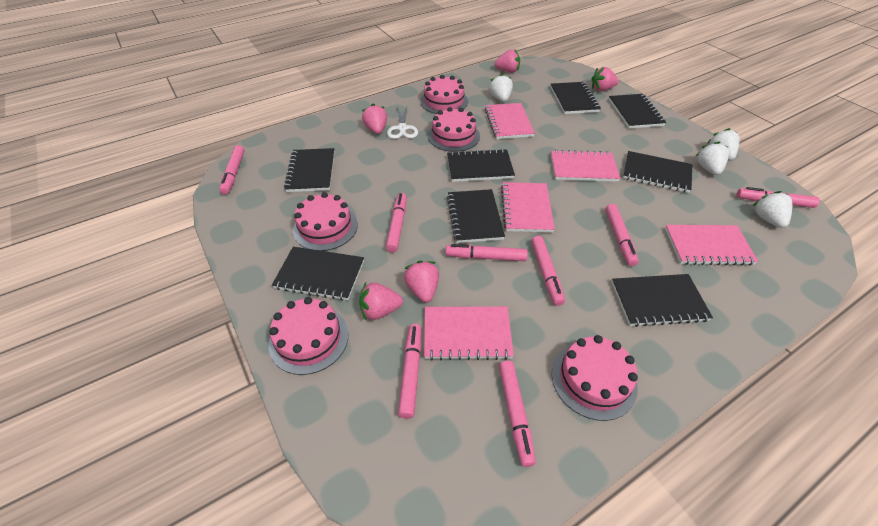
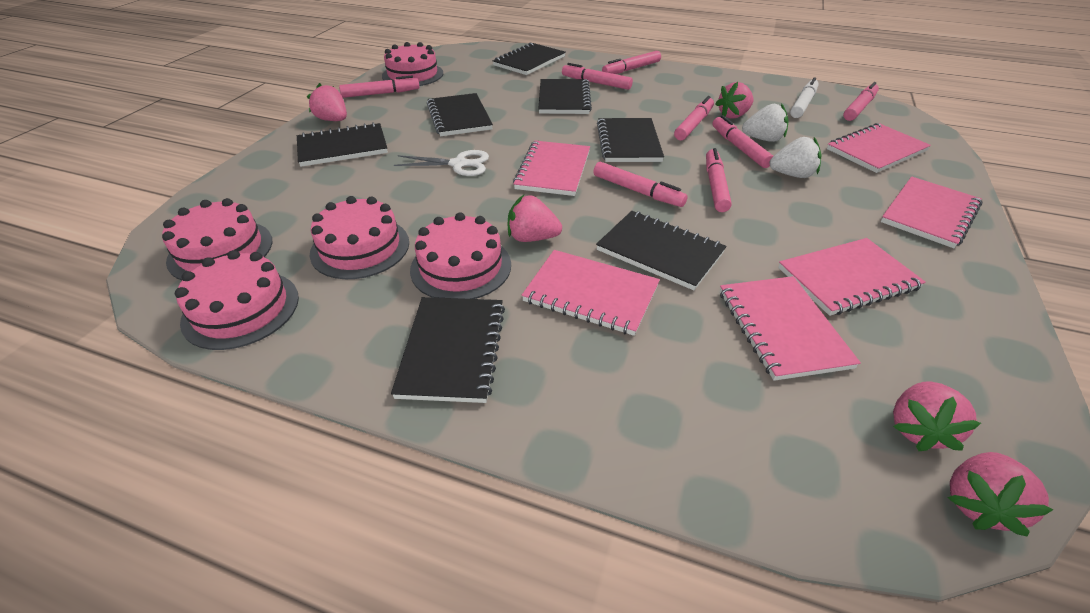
black notebook: [272,247,364,301] [284,148,335,192] [447,149,515,182] [447,189,505,243] [550,82,601,114] [609,94,666,128] [612,274,713,327] [623,151,692,193] = 8 -> [297,122,388,167] [391,297,505,403] [427,93,493,136] [493,43,566,75] [539,79,592,114] [596,211,726,290] [597,118,664,162] = 7
pink notebook: [424,306,514,360] [485,103,535,139] [501,182,555,233] [551,150,620,182] [665,225,758,265] = 5 -> [513,141,590,196] [522,250,660,336] [720,276,861,381] [778,238,926,316] [827,123,931,173] [881,177,982,248] = 6
white marker: none = 0 -> [790,77,819,118] = 1
white strawberry: [489,74,513,102] [696,142,729,175] [706,128,740,161] [753,191,792,228] = 4 -> [742,103,788,142] [770,137,821,178] = 2

